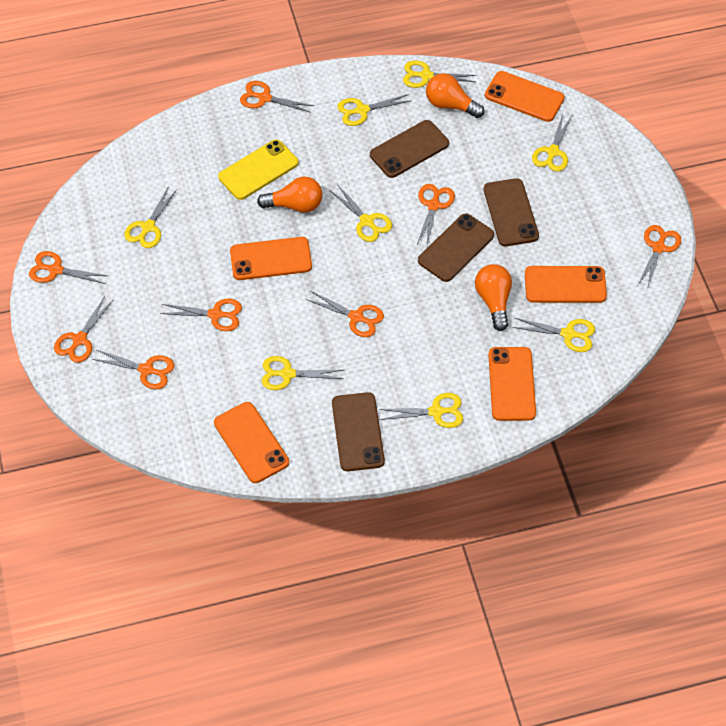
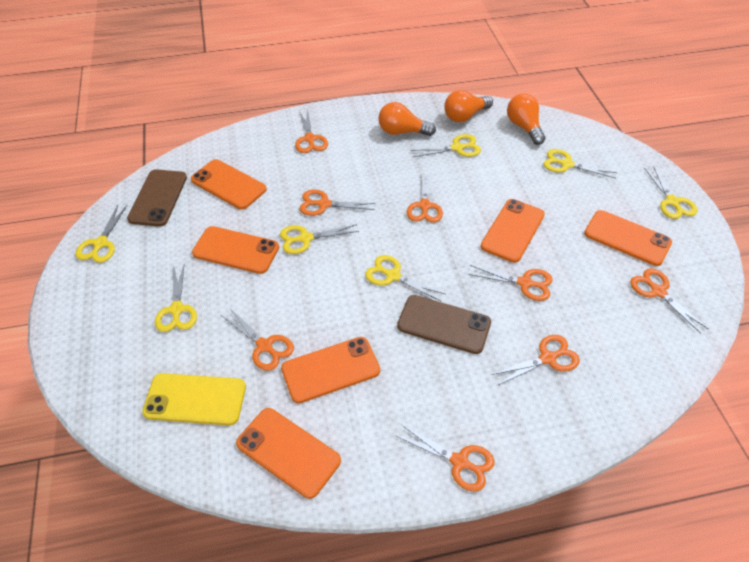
brown phone: [332,392,385,471] [370,120,449,178] [418,213,494,282] [484,178,539,246] = 4 -> [127,169,187,227] [397,295,491,354] = 2
orange phone: [214,402,289,483] [230,237,312,280] [485,71,565,122] [488,347,536,421] [525,266,607,303] = 5 -> [191,159,267,210] [192,226,279,274] [236,408,341,499] [281,337,380,403] [481,199,545,263] [584,210,672,266] = 6
yellow scissors: [124,186,177,248] [262,356,344,390] [330,185,392,242] [337,94,412,126] [379,393,463,428] [403,60,477,88] [513,318,595,352] [532,114,572,172] = 8 -> [76,205,127,263] [155,265,197,332] [280,224,359,254] [365,255,445,301] [410,134,481,157] [543,149,617,178] [644,166,698,219] = 7

